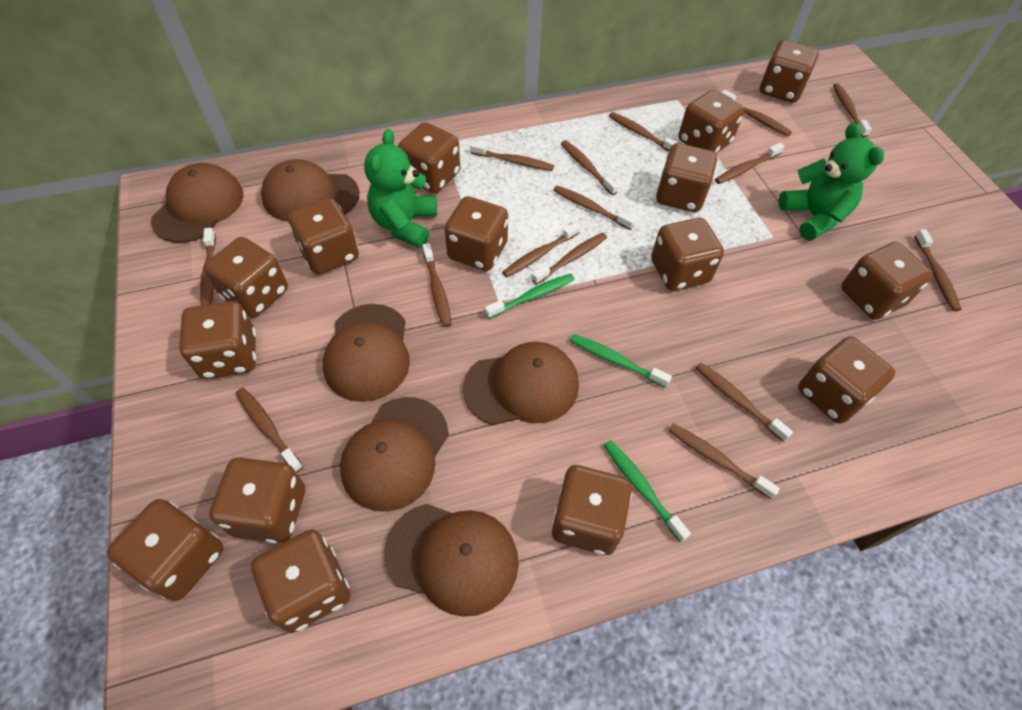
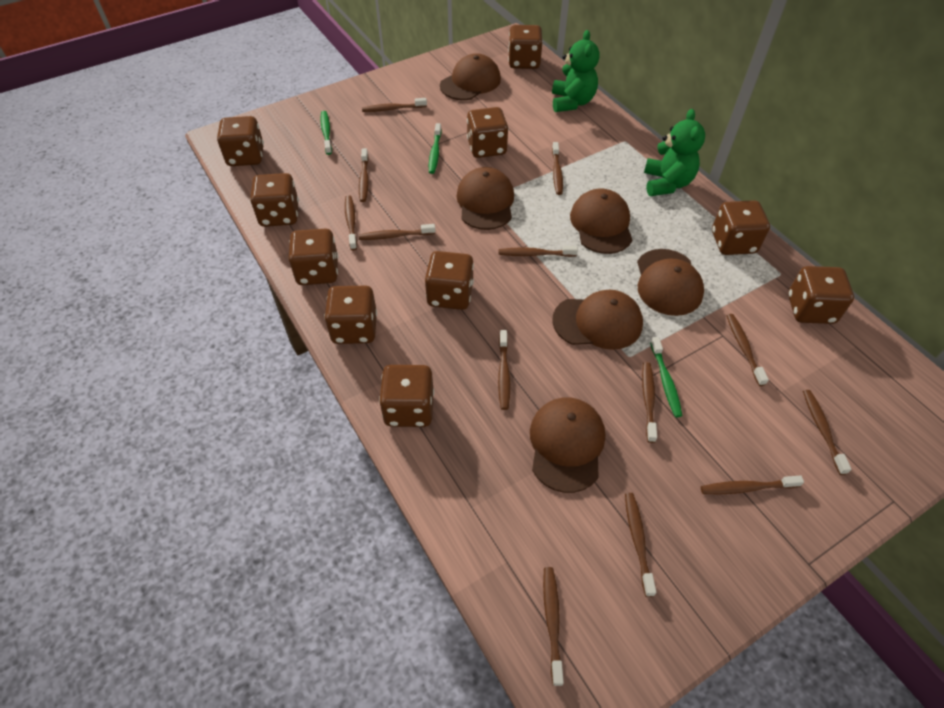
brown dice: [107,499,224,601] [179,301,256,379] [204,237,288,318] [209,457,305,543] [251,530,350,633] [288,198,359,274] [398,122,460,193] [445,196,508,271] [551,465,632,555] [651,218,724,291] [656,143,717,212] [678,90,744,153] [760,40,819,103] [798,337,895,424] [841,242,933,320] = 15 -> [217,116,264,166] [250,173,299,227] [289,229,338,285] [324,286,377,344] [379,365,434,427] [425,251,474,310] [467,107,509,158] [508,25,543,69] [712,200,770,255] [788,266,854,324] = 10
brown toothbrush: [200,228,216,305] [236,388,303,473] [422,243,452,327] [470,142,554,171] [502,222,580,277] [532,233,607,285] [553,185,636,230] [561,140,619,195] [609,112,677,152] [668,424,780,499] [696,363,793,442] [715,143,784,184] [722,90,792,136] [833,83,872,138] [914,229,961,311] = 15 -> [345,195,357,250] [358,224,435,240] [359,148,369,202] [362,98,427,112] [498,330,510,410] [499,246,578,257] [543,567,564,686] [552,142,563,195] [625,493,656,597] [642,362,657,443] [701,476,804,494] [727,314,769,386] [803,390,852,475] = 13

